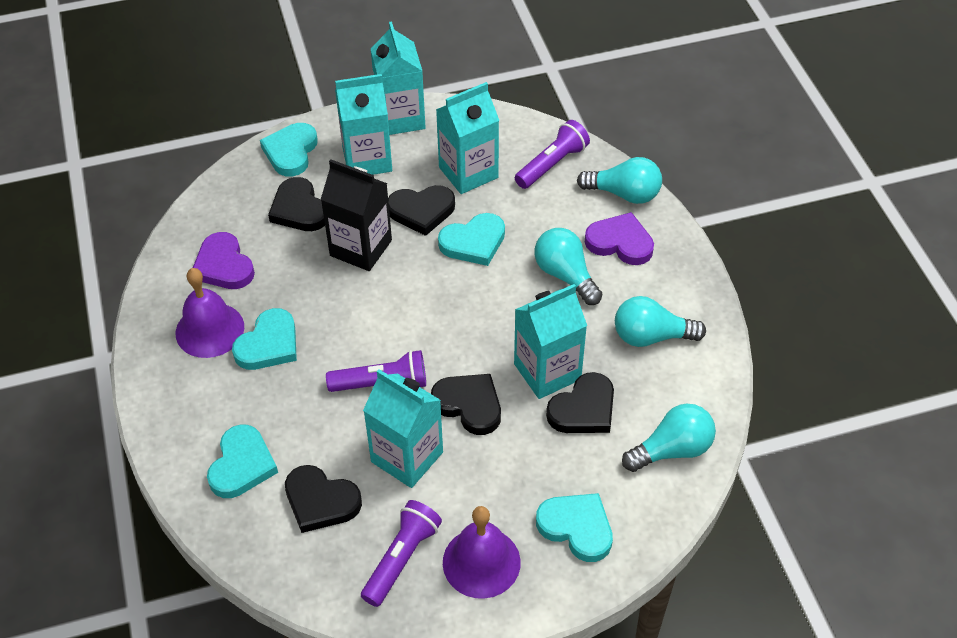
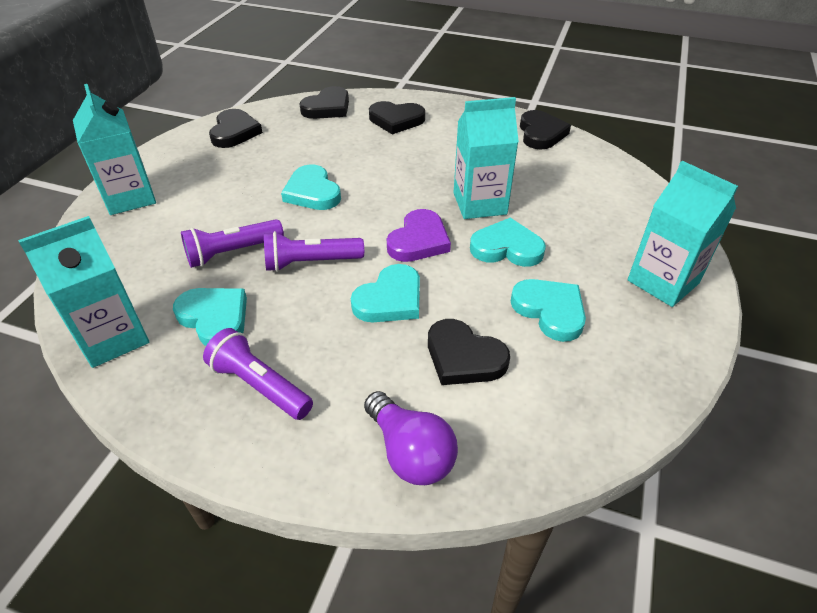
black carton: [321,159,392,271] = 1 -> none = 0
purple bell: [176,268,244,358] [443,506,521,599] = 2 -> none = 0
purple heart: [193,232,255,289] [585,212,654,265] = 2 -> [387,209,451,262] = 1
purple light bulb: none = 0 -> [364,391,458,485] = 1
turquoise carton: [335,74,392,175] [363,369,443,488] [371,22,426,135] [436,82,499,194] [514,284,587,399] = 5 -> [18,216,149,368] [73,84,156,215] [454,97,519,219] [628,161,738,307] = 4
turquoise light bulb: [534,228,602,305] [577,157,662,204] [615,296,706,347] [622,404,716,472] = 4 -> none = 0

